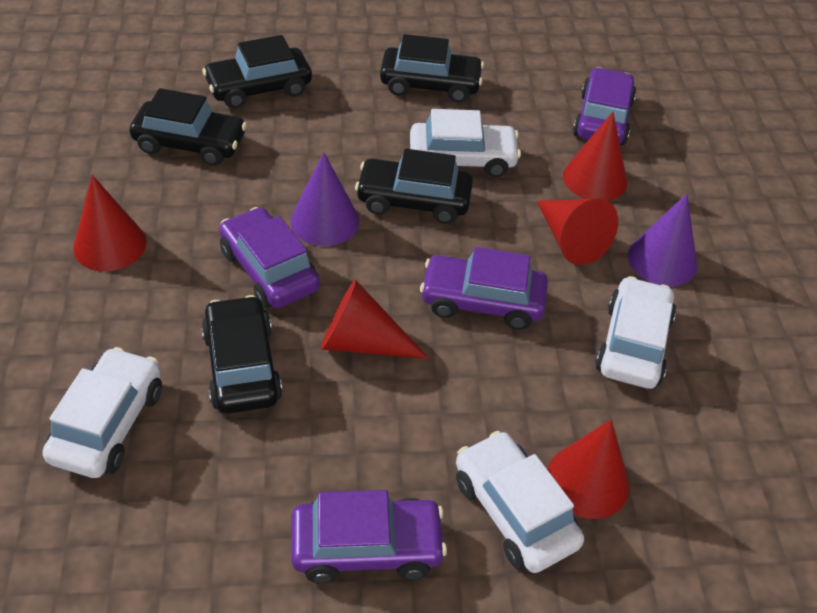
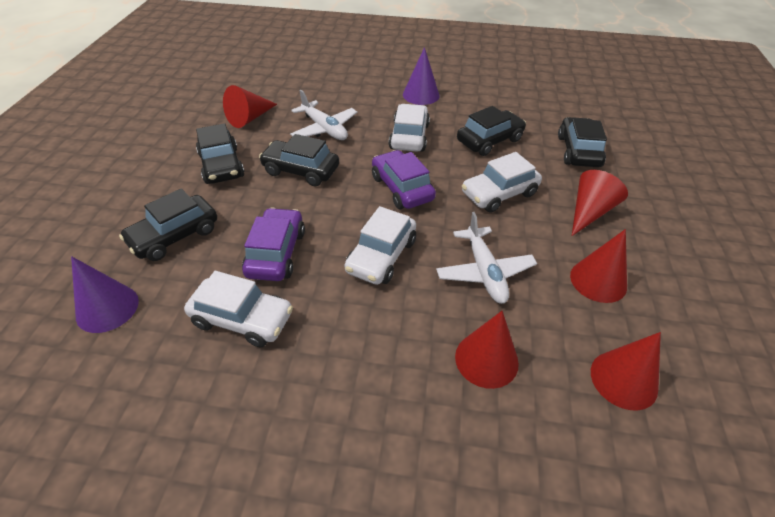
purple car: [219,207,320,308] [291,490,447,583] [420,247,548,330] [573,67,636,145] = 4 -> [242,208,305,281] [372,150,436,209] = 2
white plane: none = 0 -> [290,90,357,140] [436,212,537,304] = 2

